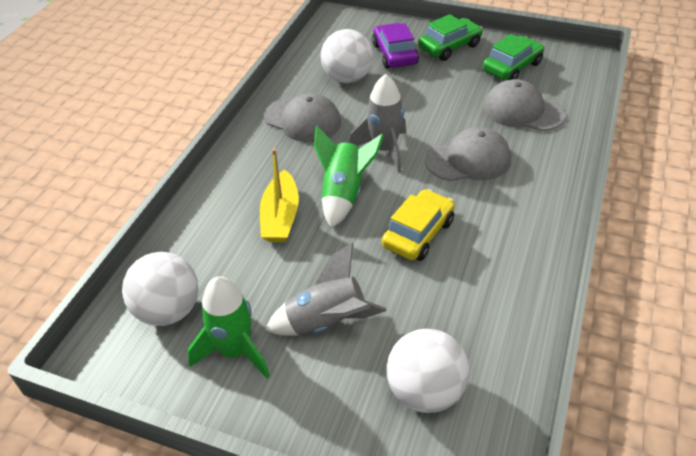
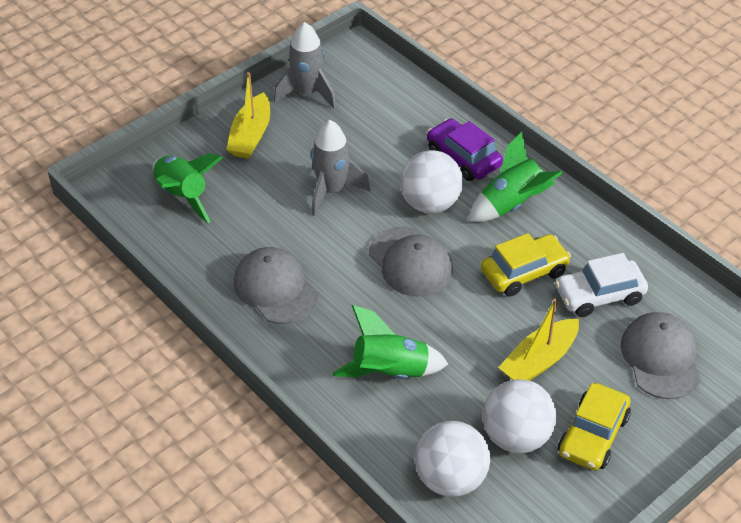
green car: [418,14,483,61] [483,34,544,80] = 2 -> none = 0
green rocket: [188,276,270,378] [314,126,384,228] = 2 -> [152,153,223,223] [333,305,448,379] [468,132,563,222] = 3
white car: none = 0 -> [555,253,648,317] = 1
yellow boat: [260,149,299,242] = 1 -> [226,72,270,159] [498,299,579,381] = 2
yellow car: [382,189,455,261] = 1 -> [481,233,571,296] [558,383,631,470] = 2

